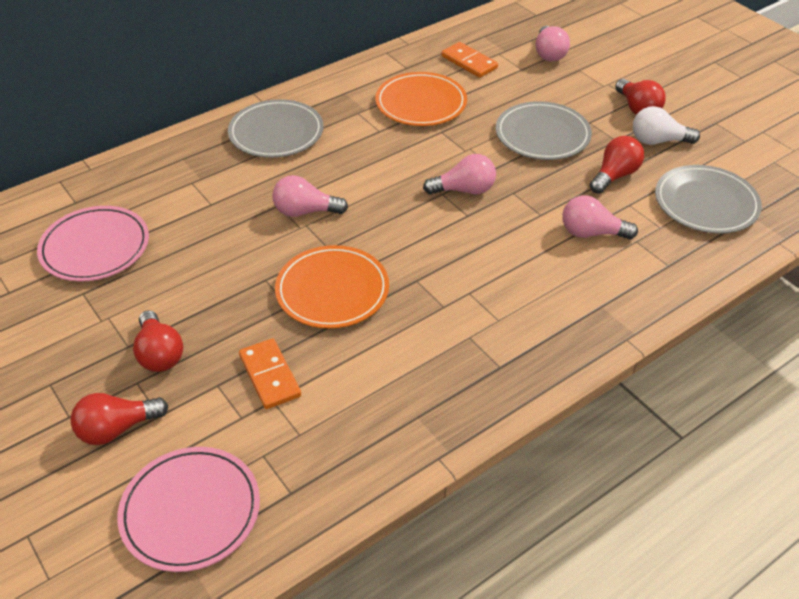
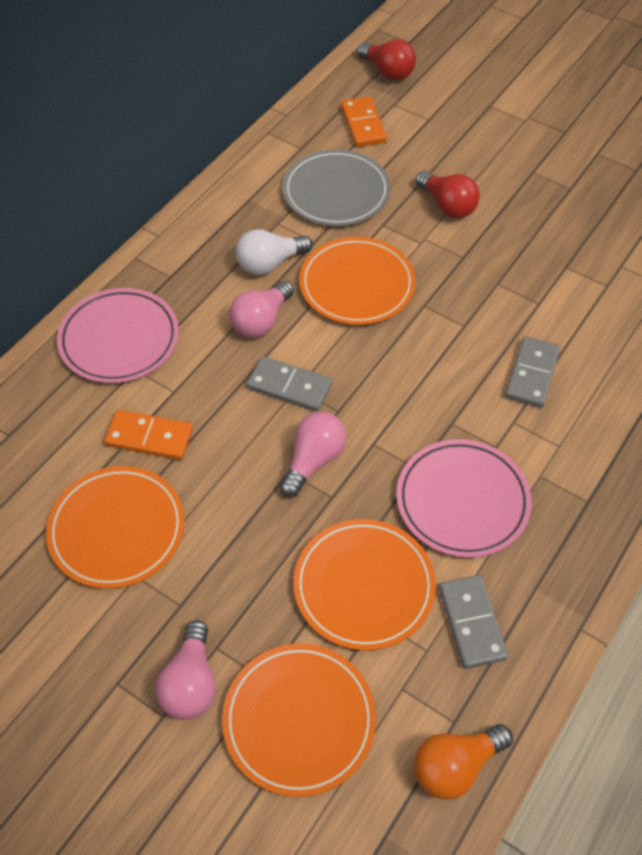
grey domino: none = 0 -> [247,356,332,412] [439,575,508,669] [505,336,560,408] = 3
grey plate: [228,99,323,158] [496,101,592,160] [655,165,762,234] = 3 -> [282,149,391,226] = 1
orange light bulb: none = 0 -> [414,724,513,800] = 1
orange plate: [275,245,389,328] [375,72,467,126] = 2 -> [46,466,184,589] [222,643,376,797] [293,519,436,650] [299,237,415,325] = 4
pink light bulb: [272,175,348,217] [423,154,496,195] [536,26,570,62] [562,195,638,239] = 4 -> [155,620,216,720] [229,281,294,338] [279,411,347,498] = 3
red light bulb: [71,393,168,445] [133,310,183,372] [590,136,644,194] [615,79,666,115] = 4 -> [357,39,416,81] [415,171,480,219] = 2

